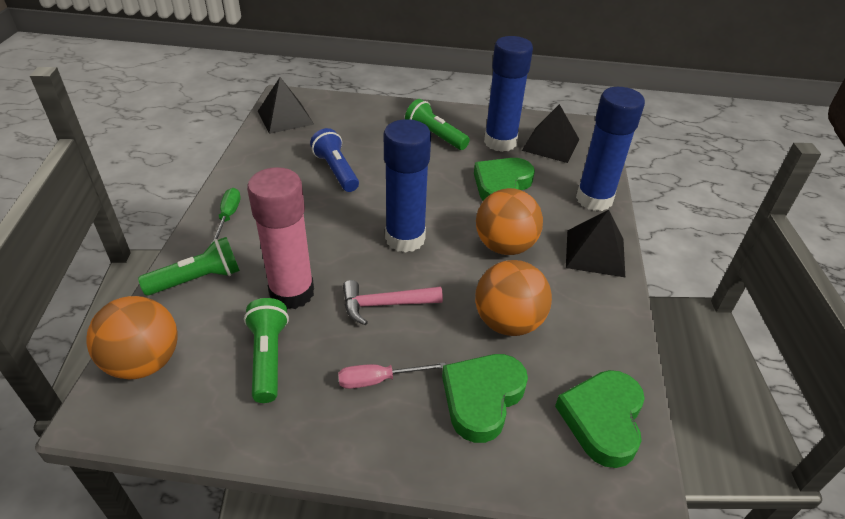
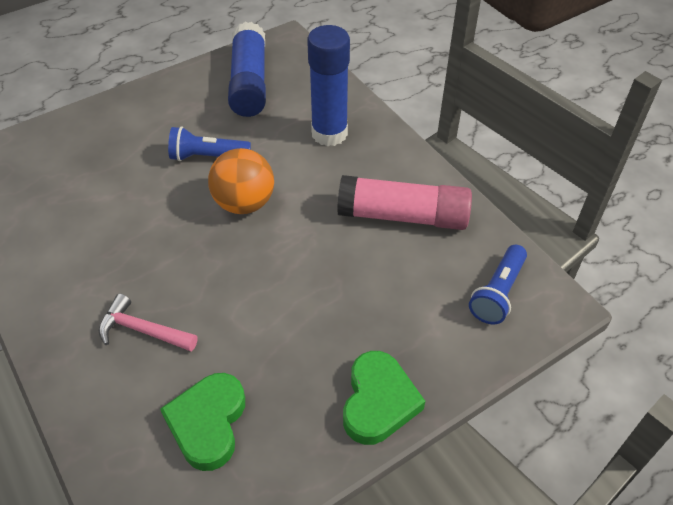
black pyramid: [258,77,314,134] [522,104,579,163] [566,210,625,277] = 3 -> none = 0
blue flashlight: [310,128,359,192] = 1 -> [168,126,251,161] [469,245,527,324] = 2
blue glue stick: [384,119,431,253] [484,36,533,152] [576,87,645,211] = 3 -> [228,22,266,117] [307,25,350,146] = 2
green flashlight: [138,237,240,296] [244,298,289,403] [405,99,470,150] = 3 -> none = 0
green heart: [442,354,528,443] [474,158,535,201] [555,370,645,468] = 3 -> [160,373,245,471] [343,351,425,445] = 2
green screwdriver: [211,188,241,244] = 1 -> none = 0
orange ball: [86,296,178,379] [475,260,552,336] [476,188,543,255] = 3 -> [208,148,274,214] = 1
pink screwdriver: [338,362,446,389] = 1 -> none = 0

